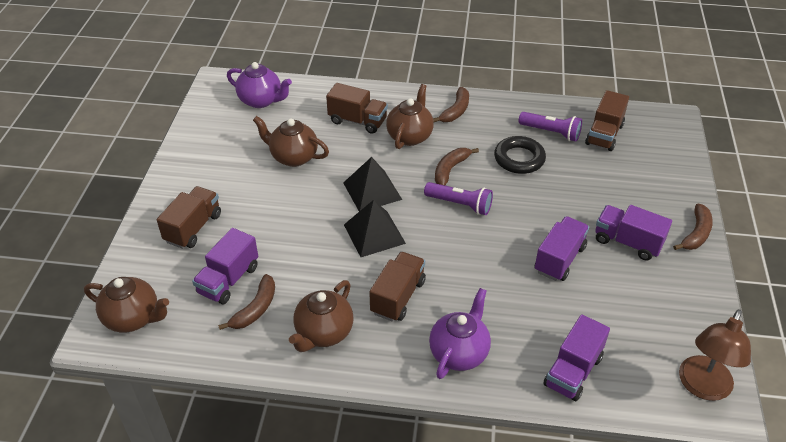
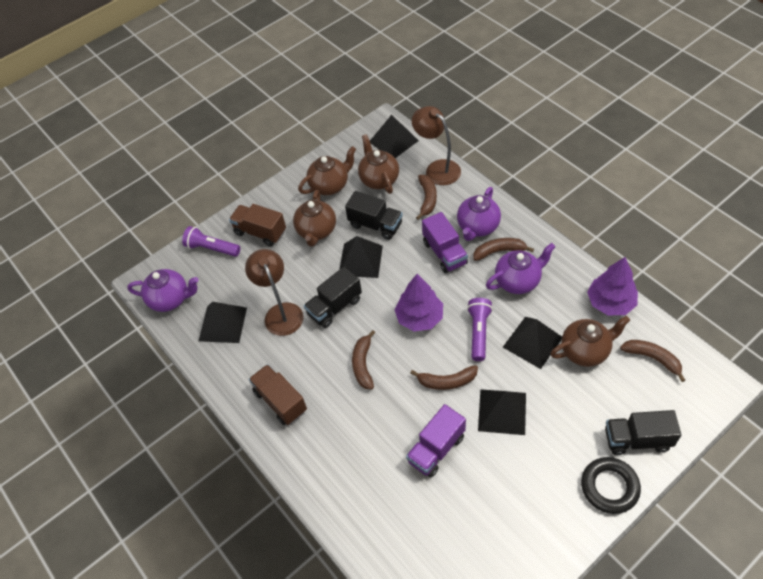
black pyramid: [343,157,402,211] [344,200,406,257] = 2 -> [199,302,247,343] [339,236,383,278] [370,115,419,158] [478,389,526,435] [503,317,562,369] = 5
black truck: none = 0 -> [304,267,362,328] [345,191,403,240] [605,410,681,455] = 3
brown banana: [218,274,275,330] [433,87,469,122] [435,148,479,185] [673,204,713,250] = 4 -> [352,330,375,389] [410,365,478,390] [416,175,437,220] [473,238,534,261] [620,340,685,382] = 5
brown lamp: [679,309,751,401] = 1 -> [245,249,303,336] [412,106,461,185] = 2
brown truck: [157,186,221,249] [326,83,388,134] [369,252,426,322] [585,90,629,151] = 4 -> [229,204,286,246] [249,364,307,425] = 2
purple teapot: [227,62,292,108] [429,288,491,379] = 2 -> [127,269,199,312] [457,187,501,241] [486,243,556,294] = 3
purple tree: none = 0 -> [395,274,443,331] [587,257,638,315] = 2
purple truck: [192,228,258,304] [535,216,589,281] [543,314,610,401] [595,205,672,261] = 4 -> [406,404,466,477] [422,212,468,273] = 2

